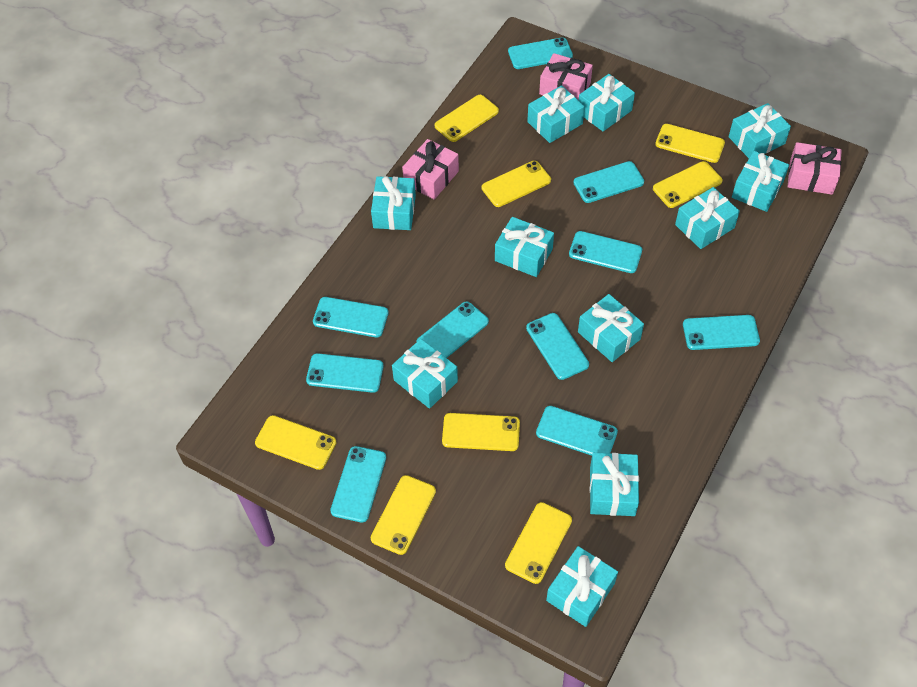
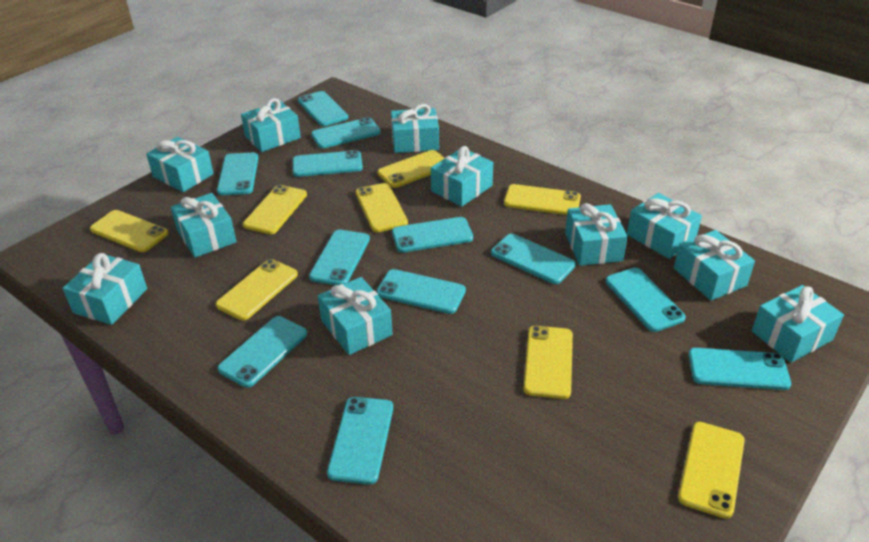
pink gift: [402,139,459,200] [539,53,593,100] [788,142,842,195] = 3 -> none = 0
turquoise phone: [306,353,384,393] [313,297,389,337] [330,446,386,523] [416,301,489,358] [508,37,573,69] [526,313,589,380] [536,406,618,456] [569,231,642,273] [573,161,644,203] [683,315,760,350] = 10 -> [217,153,258,195] [218,316,307,388] [293,150,363,177] [298,91,348,126] [309,230,370,285] [311,117,381,148] [327,397,393,484] [376,269,466,314] [392,217,473,253] [491,234,576,284] [605,268,686,332] [688,348,791,390] = 12

